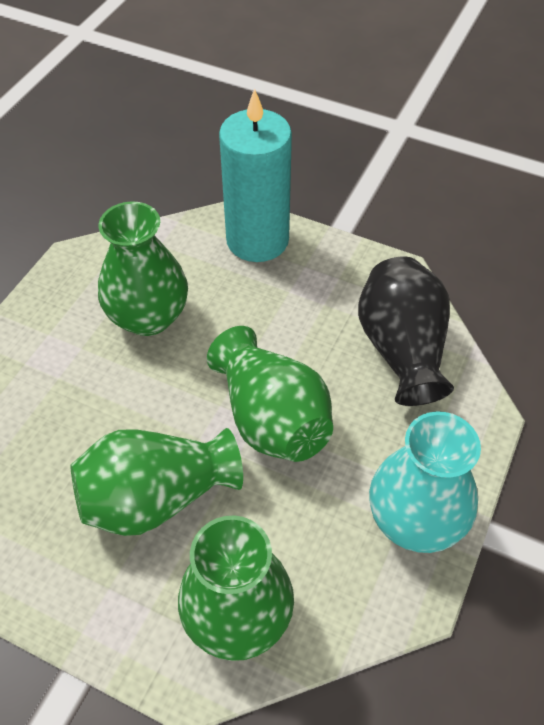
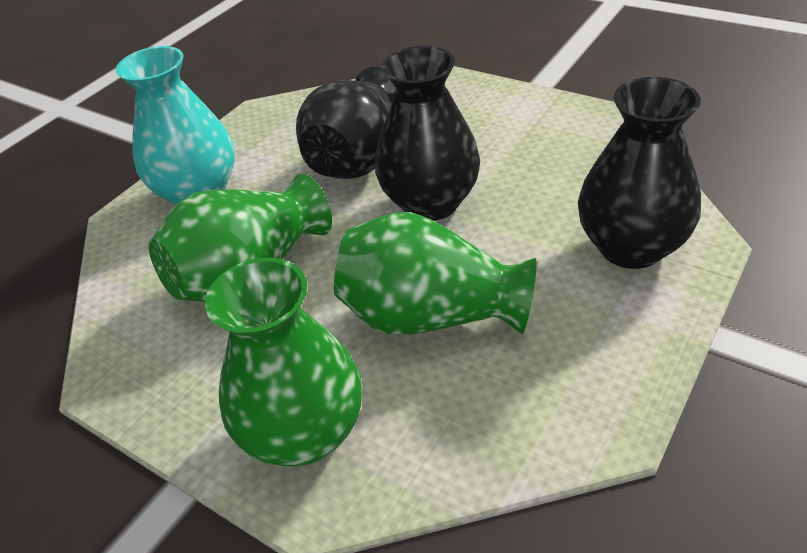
black vase: [358,256,454,406] = 1 -> [296,67,397,179] [375,46,480,221] [578,77,701,269] = 3
green vase: [70,428,243,536] [98,201,188,336] [178,515,294,661] [207,326,333,462] = 4 -> [149,174,332,302] [205,258,362,466] [334,212,537,335] = 3
turquoise candle: [219,88,292,262] = 1 -> none = 0

